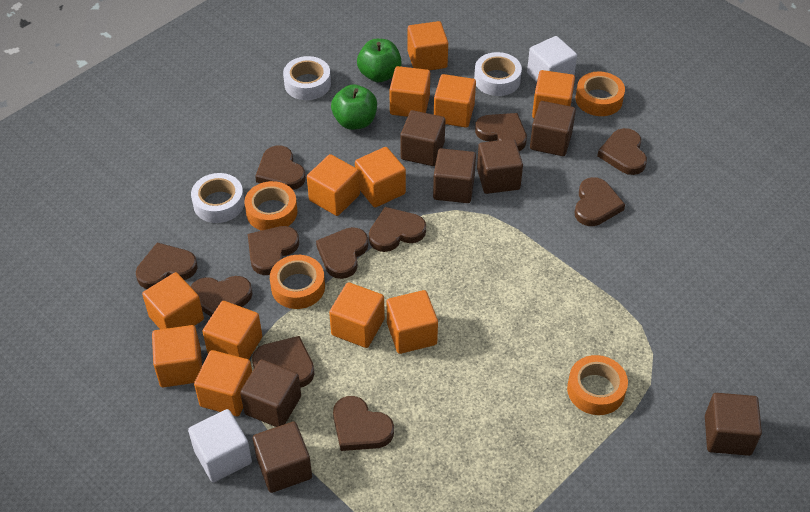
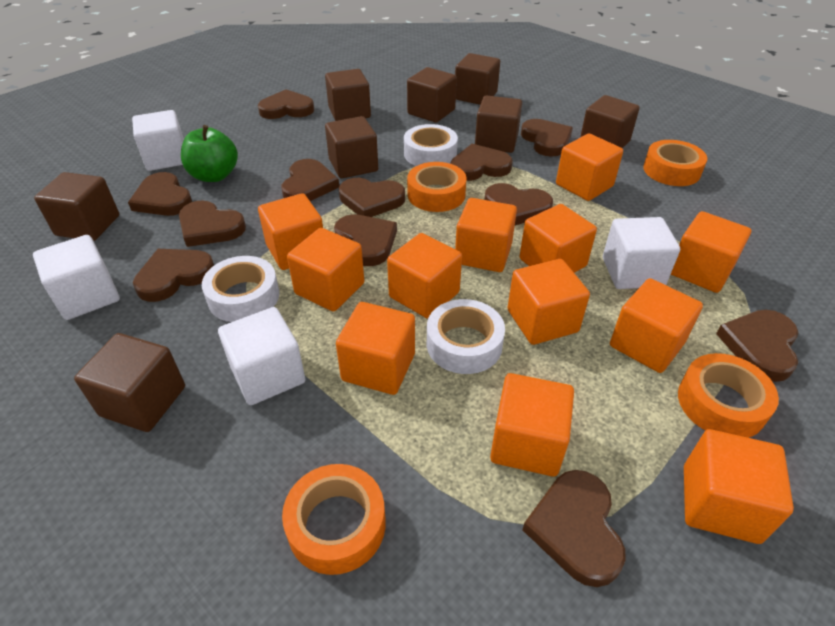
brown cube: [240,359,301,427] [253,421,312,493] [400,110,445,166] [433,148,476,203] [477,139,523,194] [530,101,576,156] [705,393,762,456] = 7 -> [34,172,119,241] [74,333,185,432] [325,69,371,121] [325,116,378,178] [407,67,457,123] [455,53,500,105] [475,95,522,153] [580,95,640,148] = 8
brown heart: [136,243,198,289] [190,276,253,316] [248,226,299,275] [252,336,315,388] [255,145,306,190] [316,227,368,279] [333,396,394,451] [369,207,426,252] [475,113,527,151] [575,177,625,226] [597,128,647,175] = 11 -> [128,172,192,216] [133,249,214,302] [179,200,246,247] [258,89,315,119] [281,159,339,201] [334,214,397,266] [339,178,405,217] [451,144,513,181] [484,183,553,225] [521,119,573,157] [522,470,626,587] [716,310,799,382] = 12
green apple: [331,84,377,130] [357,39,402,82] = 2 -> [181,125,238,182] = 1
white cube: [188,409,252,483] [527,36,577,82] = 2 -> [33,235,120,320] [132,110,184,171] [218,307,306,405] [603,217,680,289] = 4

